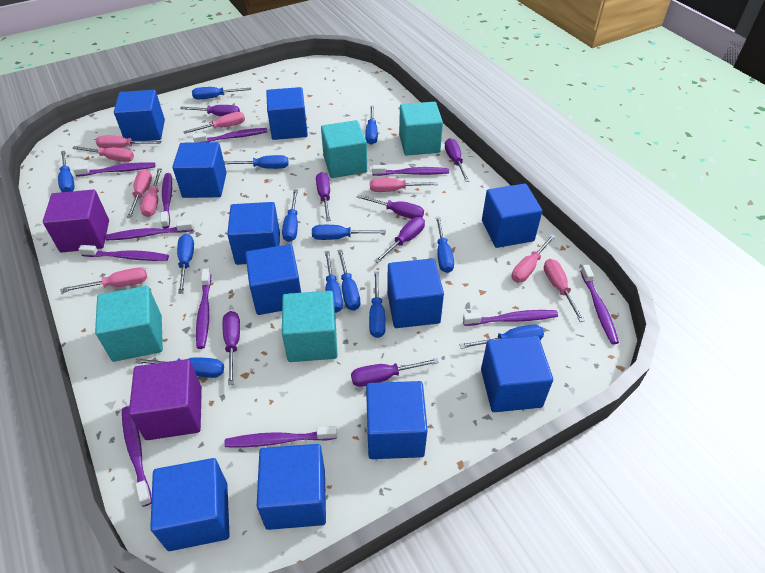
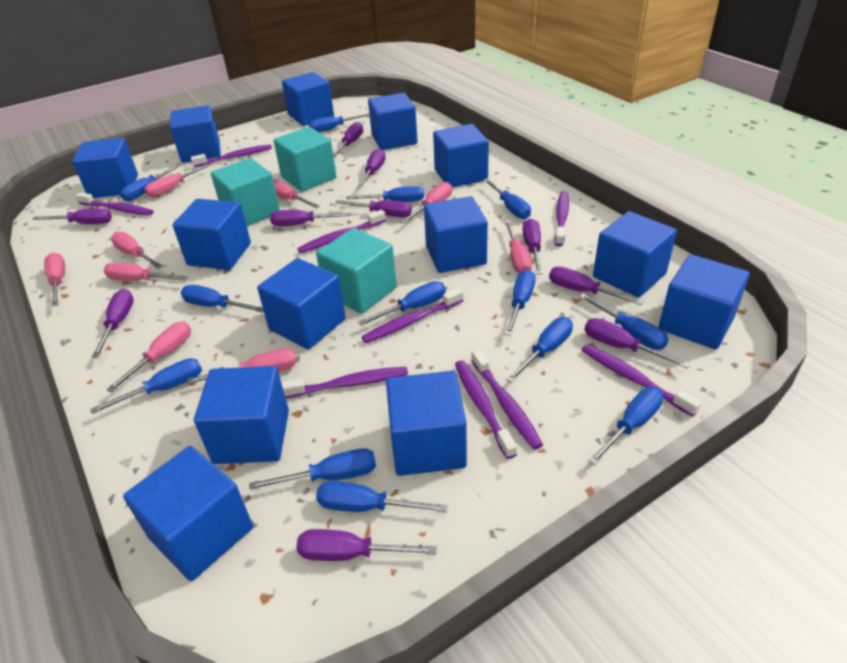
blue cube: [114,90,165,141] [150,458,230,551] [172,142,227,198] [227,202,280,265] [245,244,301,315] [257,444,326,530] [266,87,308,140] [366,381,428,459] [387,258,444,328] [481,336,553,412] [482,183,542,248] = 11 -> [72,138,138,198] [123,446,253,581] [170,105,221,163] [172,199,251,270] [194,366,289,464] [257,258,346,349] [282,72,334,126] [368,93,417,150] [386,371,467,476] [424,196,488,273] [433,124,489,188] [593,211,677,297] [658,254,750,349] = 13
purple cube: [43,190,109,253] [129,359,202,440] = 2 -> none = 0
purple screwdriver: [180,105,240,116] [223,311,240,385] [316,172,331,221] [351,358,439,387] [357,194,424,219] [374,217,425,263] [445,138,470,182] = 7 -> [32,208,112,224] [92,289,134,358] [270,210,352,226] [296,529,437,561] [333,122,363,157] [335,200,412,218] [357,149,386,189] [523,218,542,274] [549,267,644,305] [585,318,690,369] = 10
purple toothbrush: [73,162,155,177] [78,245,169,261] [105,220,193,241] [122,406,152,507] [160,173,172,228] [193,128,267,142] [196,269,211,349] [224,426,337,448] [372,165,449,176] [463,310,558,326] [580,265,619,344] = 11 -> [76,192,154,215] [191,144,272,167] [281,367,408,398] [298,210,386,253] [362,288,464,343] [455,360,517,459] [471,349,543,450] [554,191,569,246] [581,344,701,417] = 9
turquoise cube: [95,286,163,362] [282,291,338,362] [321,120,367,178] [399,102,443,156] = 4 -> [211,158,280,226] [273,127,336,192] [316,228,397,314] = 3

